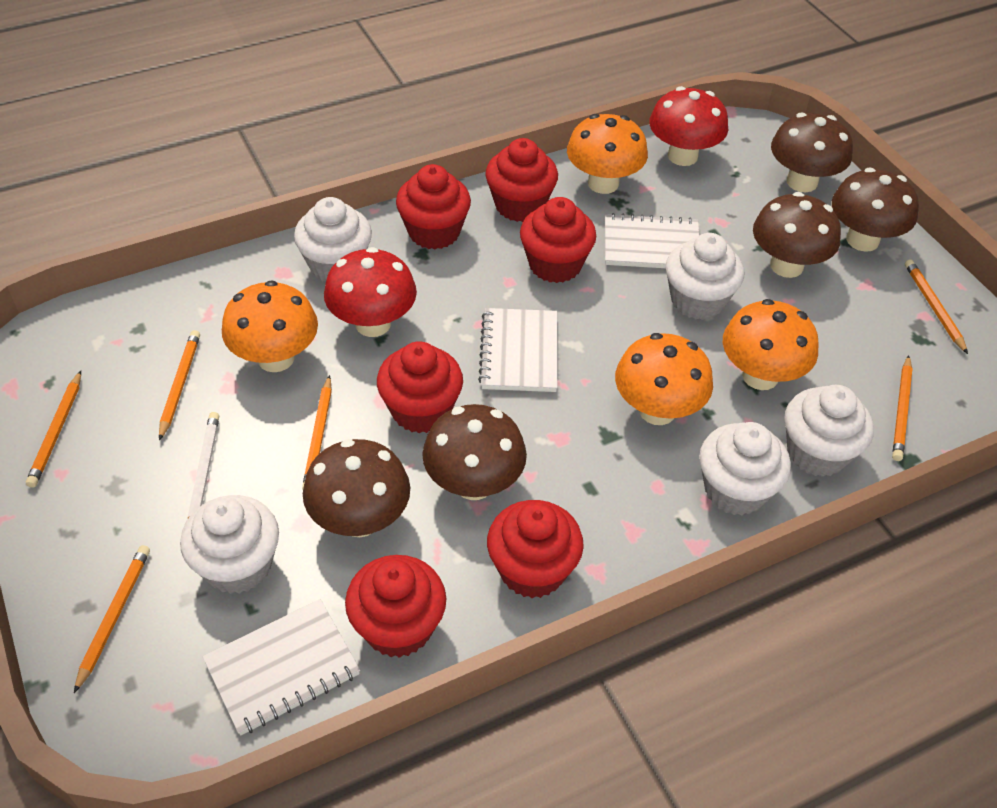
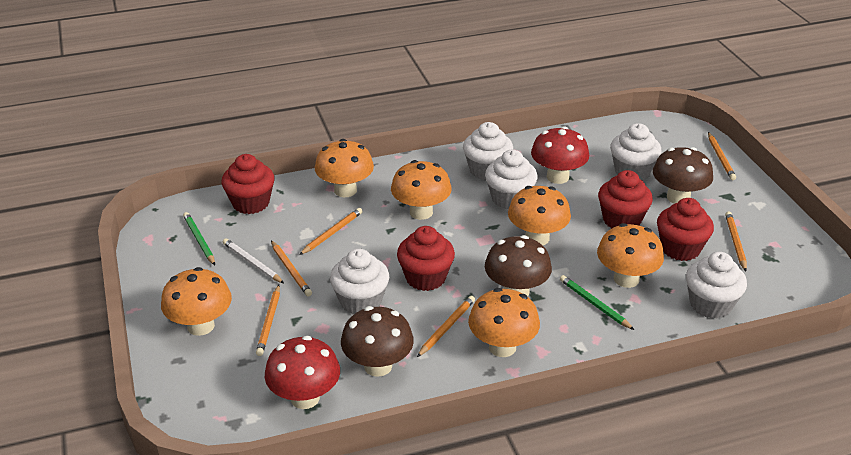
brown mushroom: [303,439,410,537] [422,404,527,500] [753,192,841,278] [771,112,853,192] [832,168,919,252] = 5 -> [341,306,414,377] [485,235,552,297] [653,147,713,204] = 3
green pencil: none = 0 -> [183,212,215,265] [560,275,634,330] = 2
orange mushroom: [222,280,318,372] [567,114,648,194] [615,333,713,425] [723,299,819,390] = 4 -> [161,267,232,336] [315,139,374,197] [391,160,452,220] [468,288,540,357] [508,186,571,246] [597,223,664,288] = 6
red cupcake: [345,555,446,658] [377,341,463,433] [396,164,471,249] [485,138,558,222] [487,500,584,598] [520,197,596,283] = 6 -> [221,154,275,214] [397,226,455,291] [598,170,653,229] [657,198,714,261] = 4
white notebook: [202,599,360,736] [478,308,558,392] [605,213,699,268] = 3 -> none = 0

